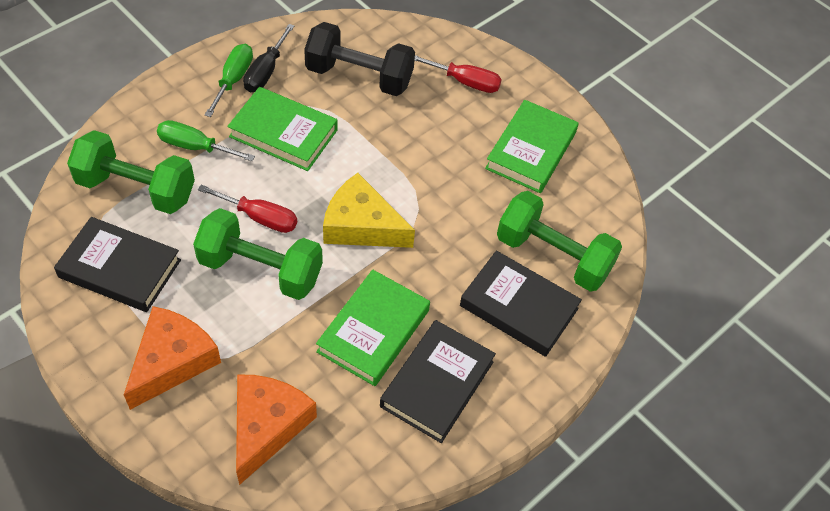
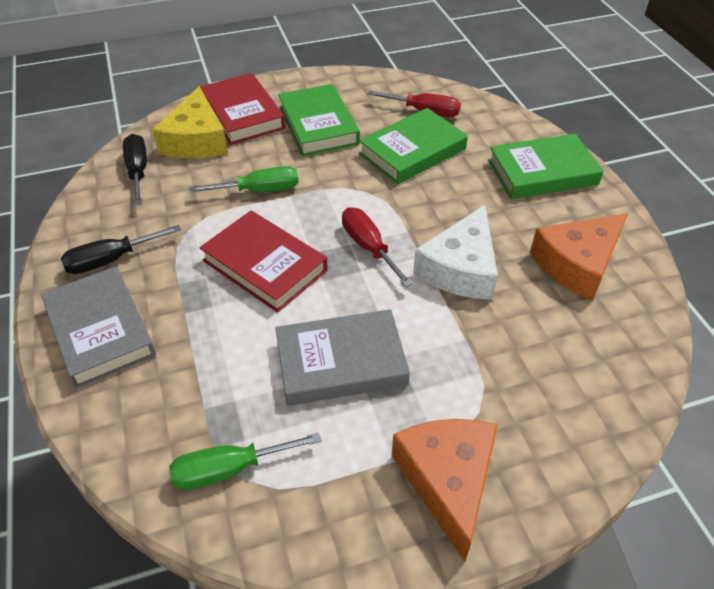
black book: [54,217,181,312] [380,320,496,443] [460,251,582,357] = 3 -> none = 0
black dumbbell: [304,22,415,96] = 1 -> none = 0
black screwdriver: [243,24,294,92] = 1 -> [61,225,181,274] [123,134,147,206] = 2
green dumbbell: [67,130,195,214] [193,208,323,300] [497,191,622,292] = 3 -> none = 0
grey book: none = 0 -> [41,266,156,388] [275,309,410,406] = 2
red book: none = 0 -> [199,211,328,313] [200,73,285,145] = 2
white cheese: none = 0 -> [413,205,498,300] = 1

